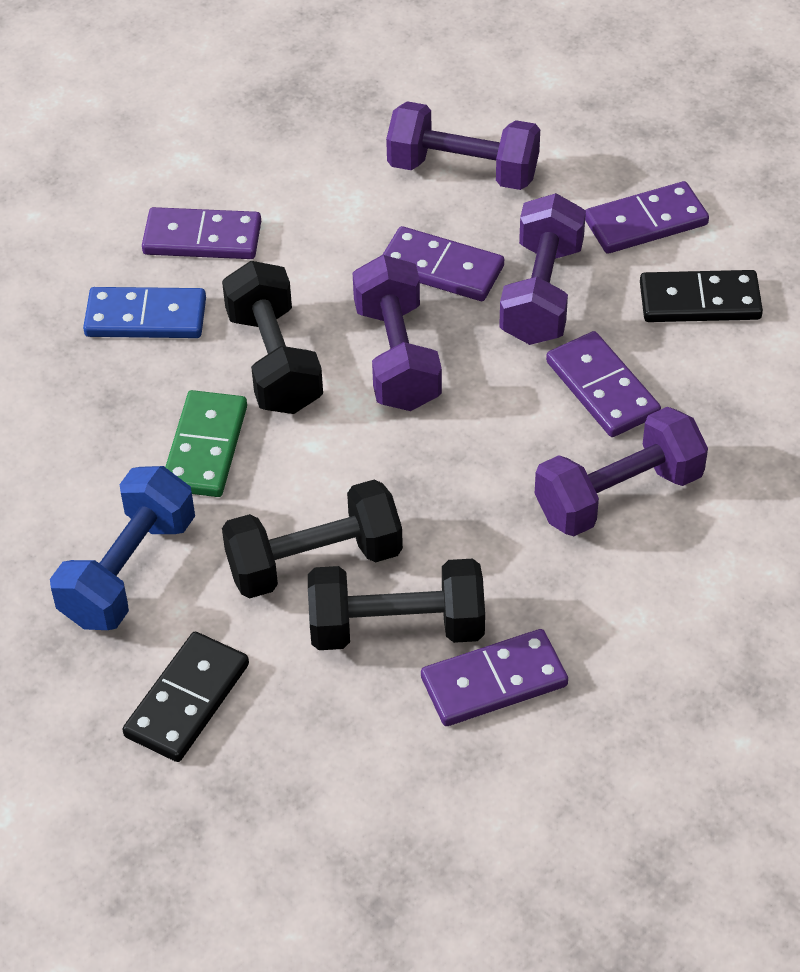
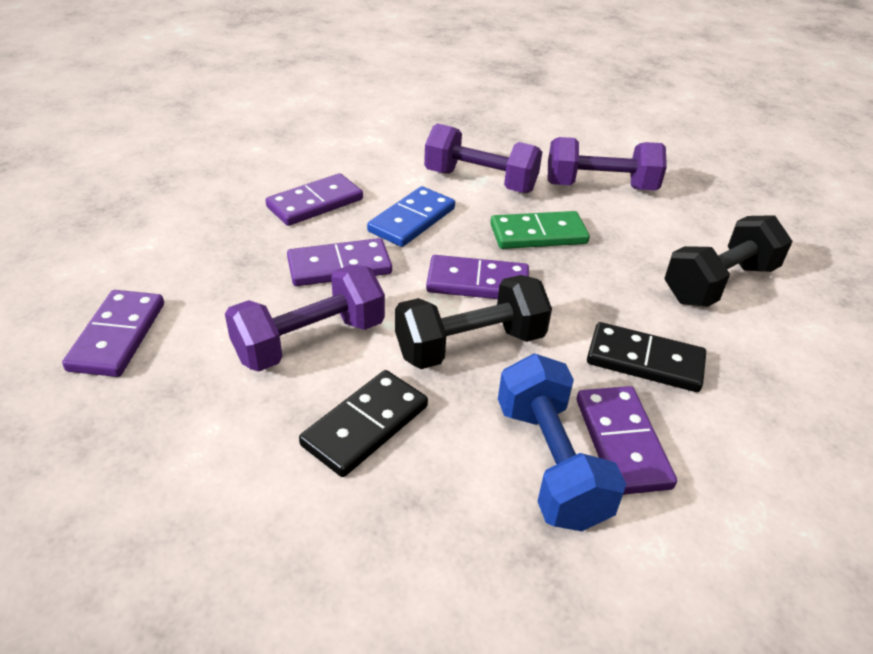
black dumbbell: [222,261,323,414] [222,479,403,598] [308,558,485,650] = 3 -> [395,275,552,369] [665,215,793,307] = 2
purple dumbbell: [353,255,442,411] [386,101,540,190] [499,193,586,345] [535,407,708,536] = 4 -> [225,264,385,372] [424,123,542,193] [548,137,667,191] = 3

